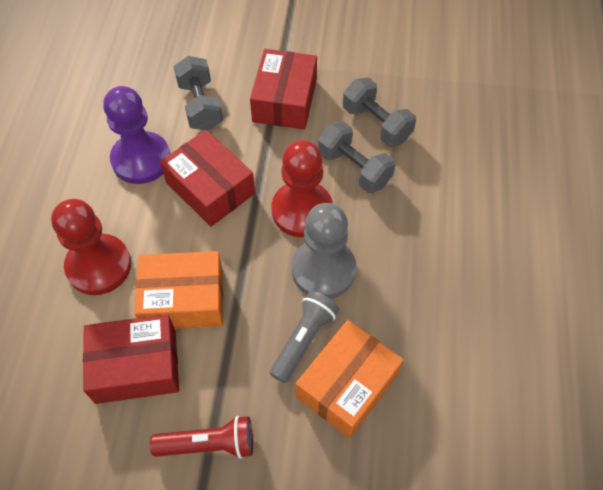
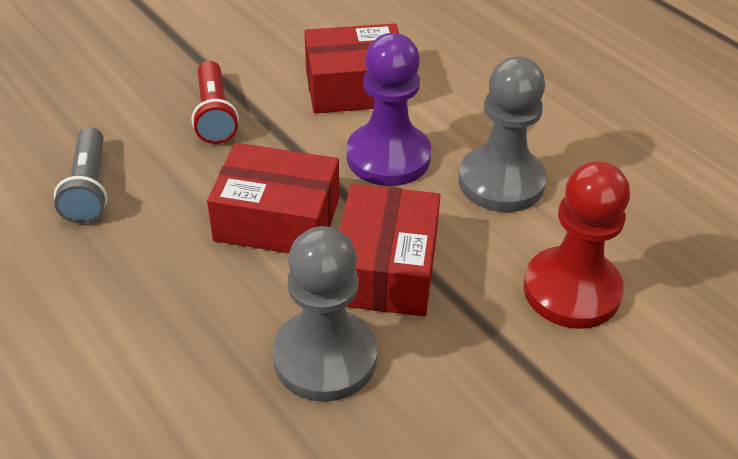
grey dumbbell: [174,56,223,131] [318,121,395,193] [343,77,416,147] = 3 -> none = 0
grey pawn: [292,203,356,299] = 1 -> [272,226,377,402] [458,57,547,212] = 2
orange box: [134,251,223,329] [296,320,404,438] = 2 -> none = 0
red pawn: [51,199,131,295] [271,140,333,237] = 2 -> [523,161,630,329] = 1

